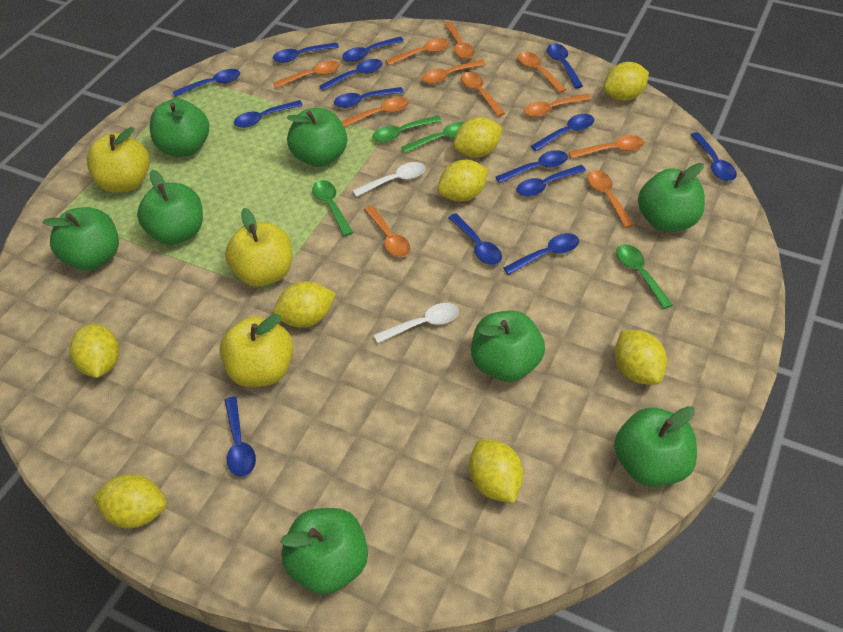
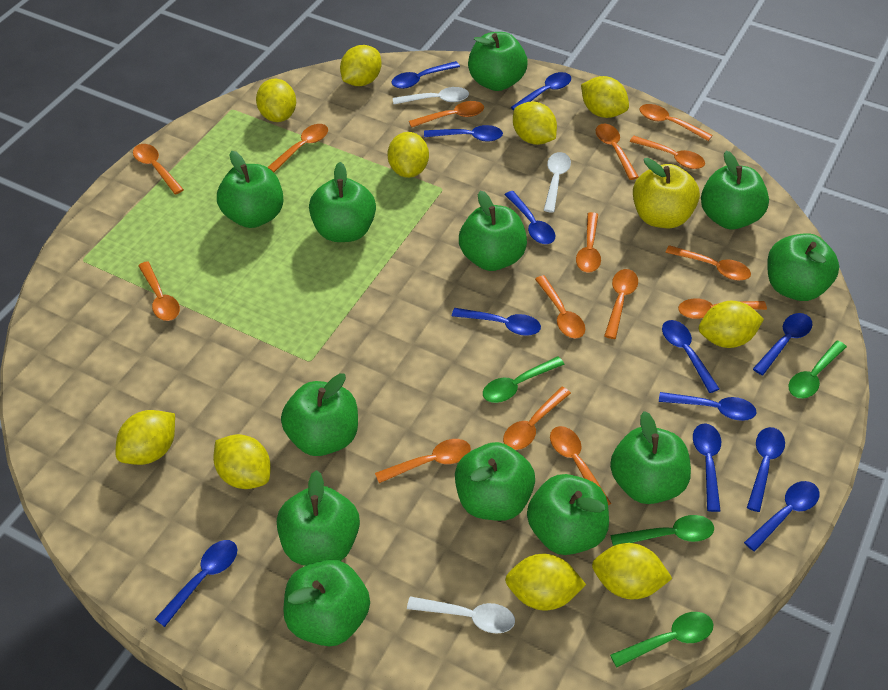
blue spoon: [173,69,240,97] [224,396,256,477] [234,100,303,128] [273,42,339,63] [319,59,382,91] [334,87,404,108] [342,37,404,62] [448,213,502,265] [496,150,568,183] [503,233,579,275] [517,165,586,197] [531,114,594,151] [547,44,583,89] [691,132,737,181] = 14 -> [155,540,237,627] [391,61,460,89] [424,125,503,142] [452,308,541,336] [504,191,555,244] [511,72,571,111] [659,392,757,421] [662,320,720,393] [693,423,721,512] [744,481,820,552] [747,427,785,512] [753,313,813,375] = 12
green apple: [42,207,119,271] [137,170,203,245] [149,99,209,157] [280,508,368,595] [287,108,347,167] [471,311,545,382] [614,406,697,487] [638,163,705,232] = 8 -> [217,151,284,228] [277,470,360,566] [281,373,358,456] [283,559,370,646] [309,162,376,242] [455,442,535,521] [459,191,527,271] [468,32,528,91] [527,474,609,555] [610,411,691,504] [701,151,769,229] [767,233,839,301] = 12
orange spoon: [274,60,340,88] [341,97,409,127] [364,205,410,257] [385,38,450,65] [422,59,486,84] [444,22,475,59] [461,72,505,117] [518,52,567,93] [524,94,591,117] [569,135,644,159] [587,170,634,228] = 11 -> [133,144,184,195] [138,261,180,321] [267,124,328,172] [375,439,471,483] [409,101,484,128] [503,387,571,450] [535,275,585,338] [550,426,611,505] [576,212,601,273] [596,124,639,180] [604,269,638,339] [630,136,705,169] [640,104,712,141] [665,245,751,281] [678,298,767,319] = 15
white spoon: [352,162,425,197] [374,303,459,343] = 2 -> [393,87,469,105] [407,596,515,633] [544,152,571,213] = 3
yellow apple: [86,127,150,193] [219,314,294,387] [225,208,292,286] = 3 -> [633,158,700,229] = 1
yellow lemon: [69,324,119,378] [92,474,167,529] [273,281,336,328] [437,160,489,202] [453,117,503,158] [469,439,523,503] [604,62,649,101] [615,330,667,385] = 8 -> [115,410,175,465] [213,434,271,489] [256,79,296,122] [340,45,382,86] [387,132,429,178] [505,554,586,611] [513,101,557,145] [581,76,629,118] [592,543,673,599] [699,301,764,348] = 10

